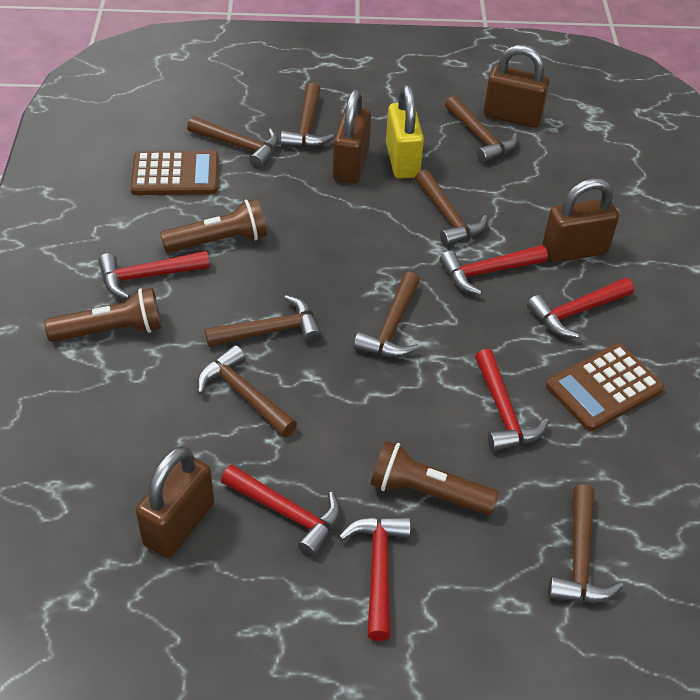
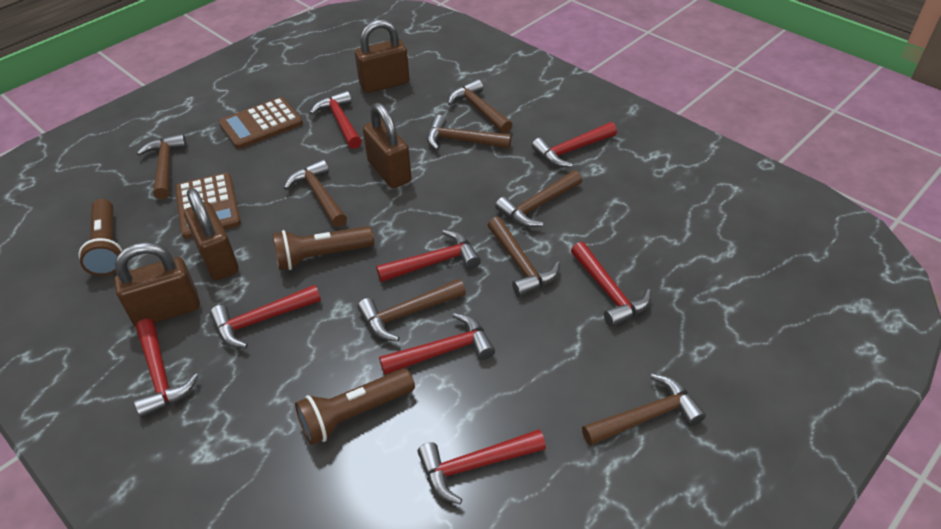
red hammer: [98,251,210,299] [221,465,341,557] [339,516,411,641] [440,245,548,295] [475,349,549,452] [527,278,634,338] = 6 -> [134,319,199,418] [210,284,321,348] [310,91,362,149] [376,230,481,282] [379,313,495,375] [417,429,546,505] [532,122,617,167] [571,242,651,327] = 8
yellow padlock: [386,85,424,179] = 1 -> none = 0

